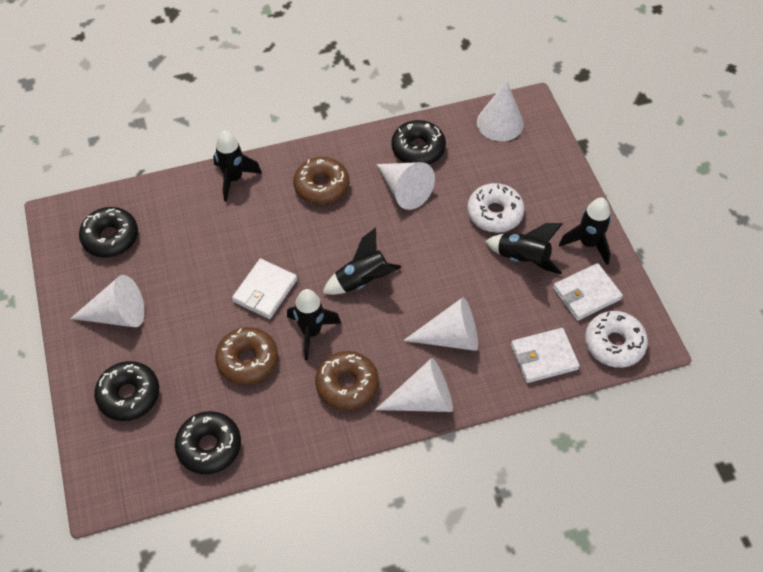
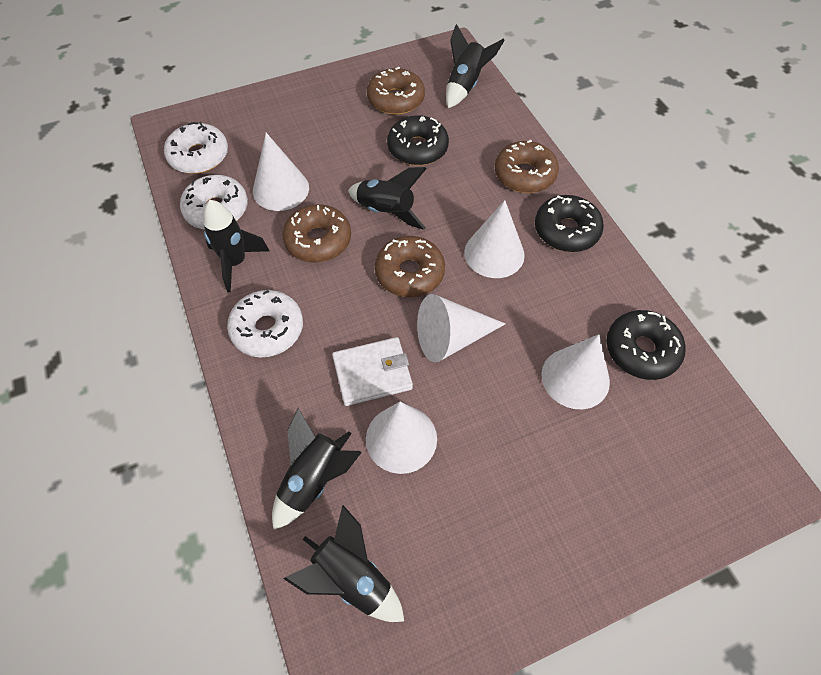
black donut: [79,207,138,258] [94,361,159,421] [175,411,241,474] [391,120,446,164] = 4 -> [387,115,449,166] [535,195,604,252] [606,310,685,380] = 3
brown donut: [215,327,278,385] [293,157,349,205] [315,351,379,410] = 3 -> [282,204,351,263] [367,67,425,115] [375,236,445,297] [495,140,559,193] = 4
white donut: [467,183,525,233] [585,311,648,368] = 2 -> [164,122,228,174] [180,175,248,230] [227,290,303,357] = 3
white wallet: [232,258,297,319] [511,328,580,383] [553,263,623,321] = 3 -> [332,337,413,406] = 1

